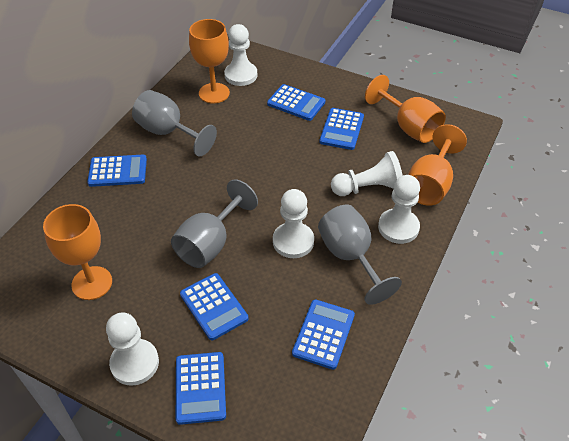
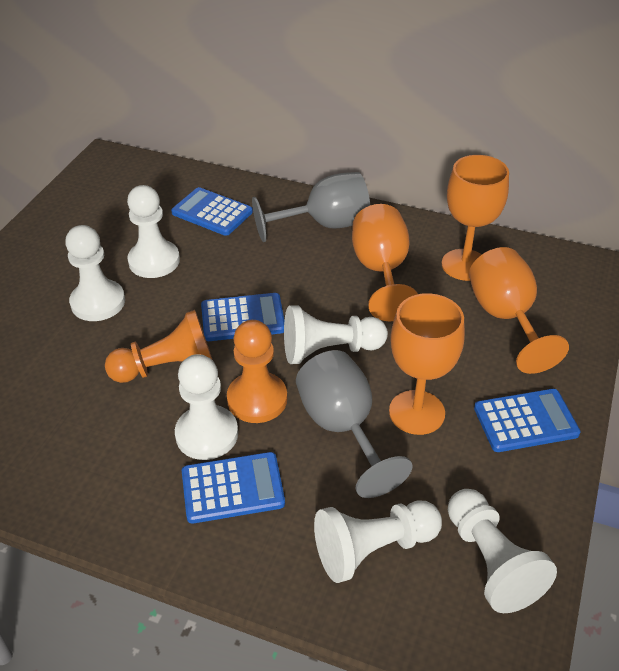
blue calculator: [87,155,147,187] [176,352,226,425] [180,273,249,340] [267,84,325,121] [292,299,355,370] [319,108,364,150] = 6 -> [171,187,253,236] [182,452,285,524] [201,293,284,341] [474,389,581,452] = 4
grey goblet: [132,90,217,156] [171,179,258,268] [318,205,402,305] = 3 -> [252,172,370,242] [296,350,413,498] = 2
orange pawn: none = 0 -> [105,310,212,383] [227,320,287,423] = 2
white pawn: [106,312,159,386] [224,24,257,86] [273,189,314,258] [331,151,403,196] [378,175,420,244] = 5 -> [65,225,125,321] [127,185,180,278] [175,354,238,460] [284,305,388,364] [314,500,442,583] [448,489,557,613] = 6

